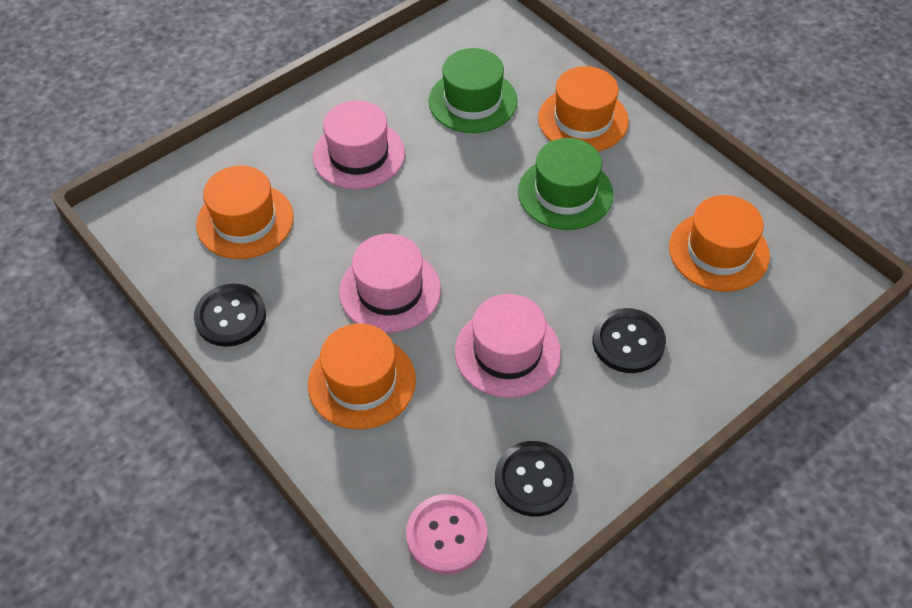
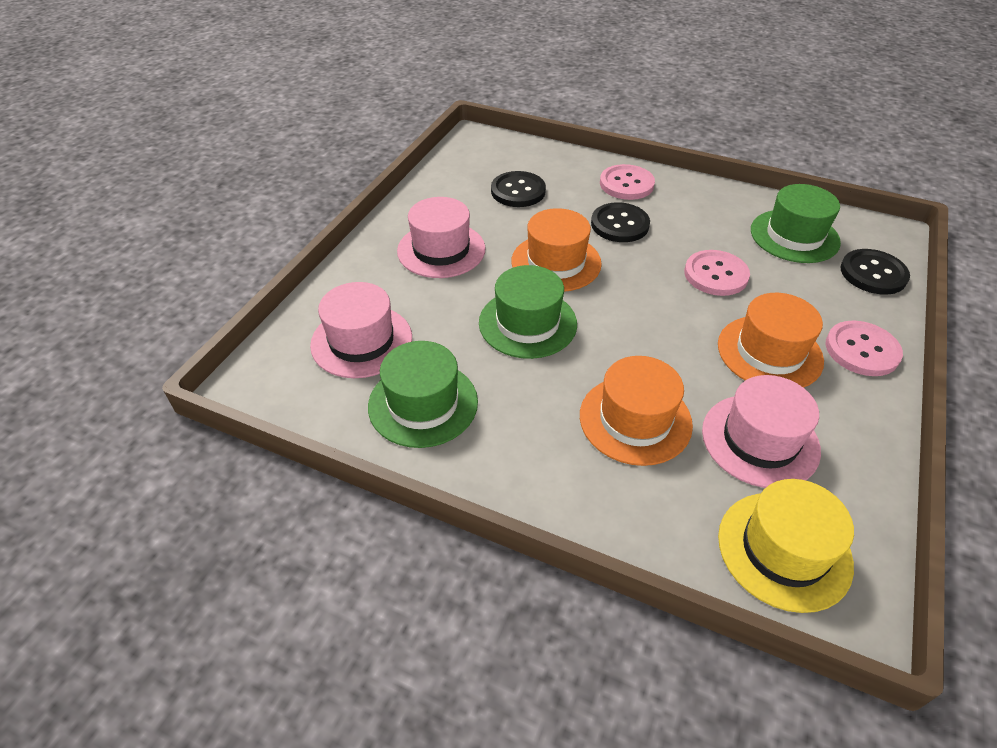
green hat: [429,48,518,133] [518,138,613,230] = 2 -> [368,341,478,448] [479,265,577,359] [751,184,841,263] = 3
orange hat: [196,165,294,259] [308,323,416,430] [538,66,629,151] [669,195,770,291] = 4 -> [512,208,602,292] [580,356,693,466] [718,293,824,388] = 3
pink button: [406,494,487,574] = 1 -> [600,164,655,200] [684,250,750,296] [825,320,903,376] = 3
yellow hat: none = 0 -> [718,479,854,613] = 1

